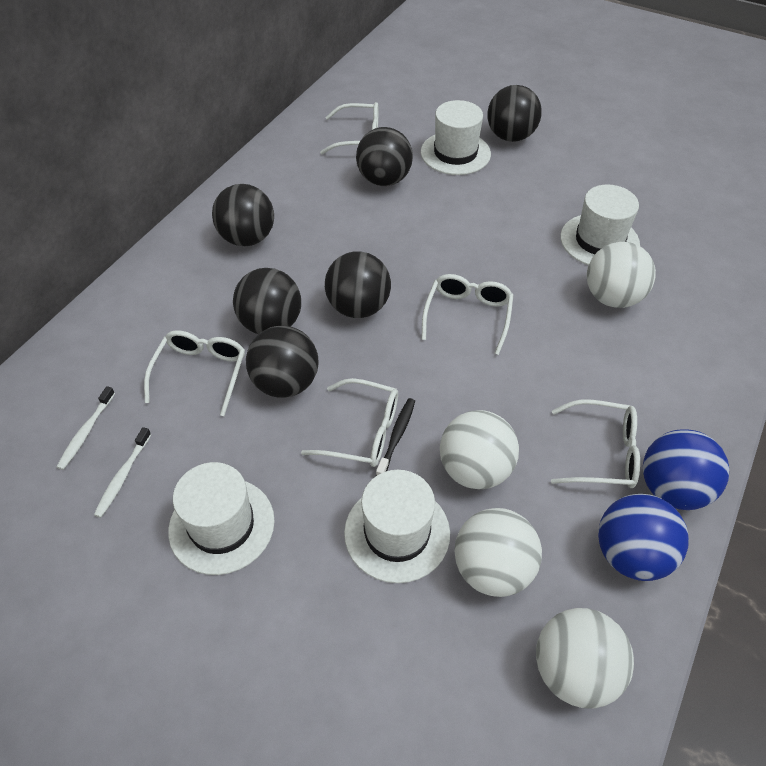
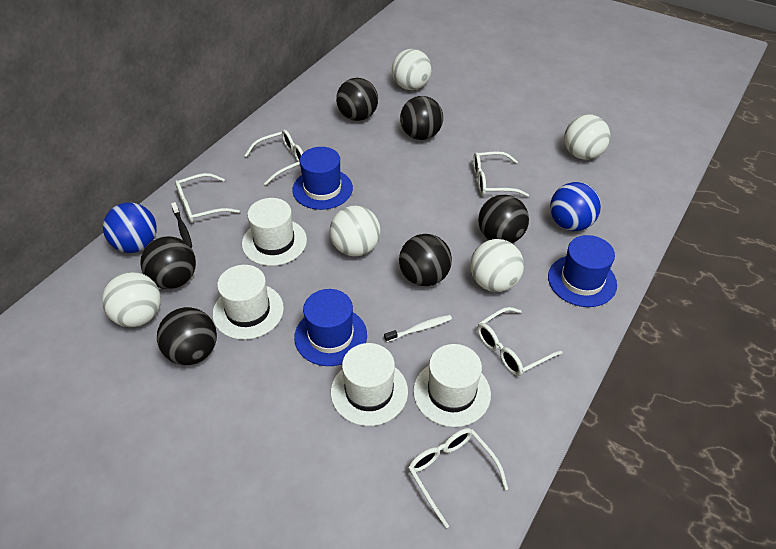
blue hat: none = 0 -> [292,147,353,210] [294,289,367,366] [548,235,617,307] = 3
white ball: [440,410,519,489] [454,508,542,597] [536,608,634,709] [587,242,656,308] = 4 -> [102,272,161,327] [330,206,380,256] [392,49,432,90] [470,239,524,292] [564,114,610,160] = 5
white toothbrush: [57,386,115,470] [94,427,151,518] = 2 -> [384,315,452,342] = 1

